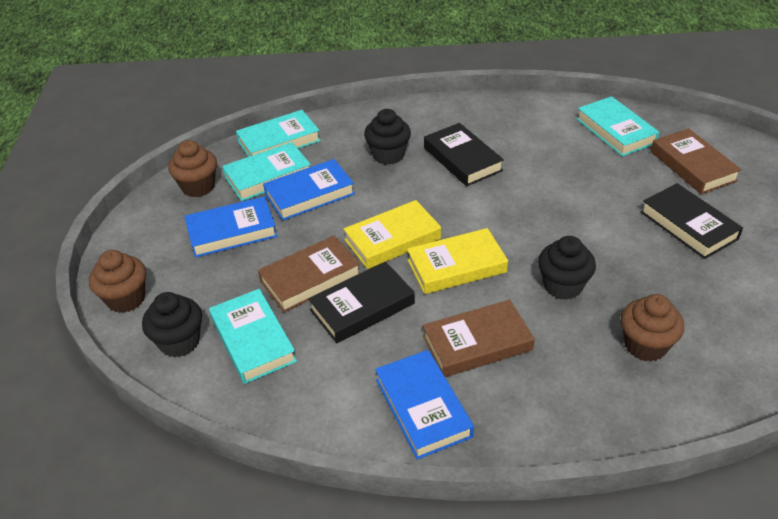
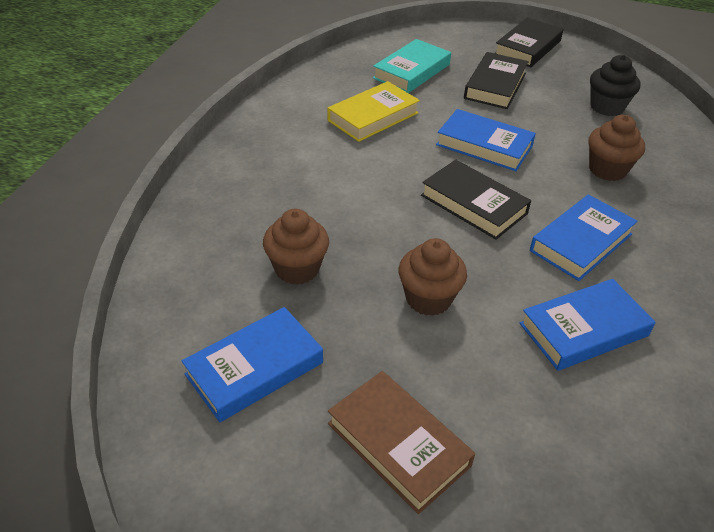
black cupcake: [142,292,202,358] [364,109,411,165] [538,236,596,300] = 3 -> [590,55,640,116] = 1
blue book: [184,196,277,258] [263,159,355,220] [375,350,474,460] = 3 -> [182,307,323,422] [436,109,536,171] [520,279,656,371] [530,194,637,281] = 4
brown book: [258,235,360,312] [423,300,535,377] [651,128,742,194] = 3 -> [328,371,475,514] = 1
turquoise book: [209,289,297,384] [222,142,311,201] [236,110,321,157] [577,96,660,156] = 4 -> [373,39,451,93] = 1
yellow book: [344,200,441,269] [407,228,508,294] = 2 -> [327,81,420,142] = 1

